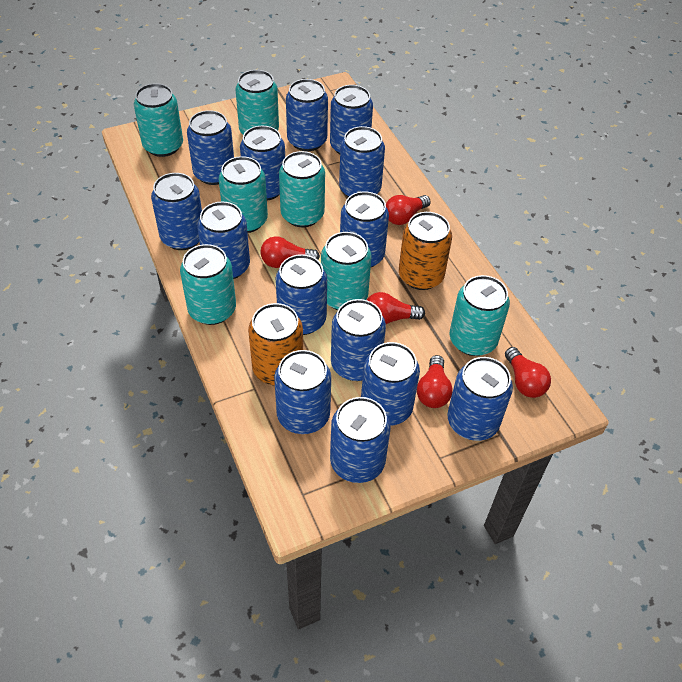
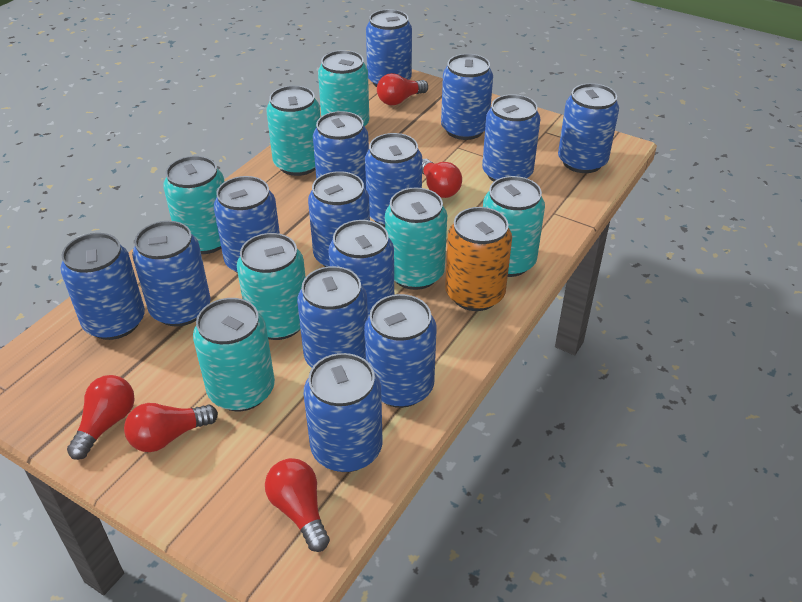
orange can: [248,303,303,385] [399,212,452,290] = 2 -> [445,207,512,311] = 1

